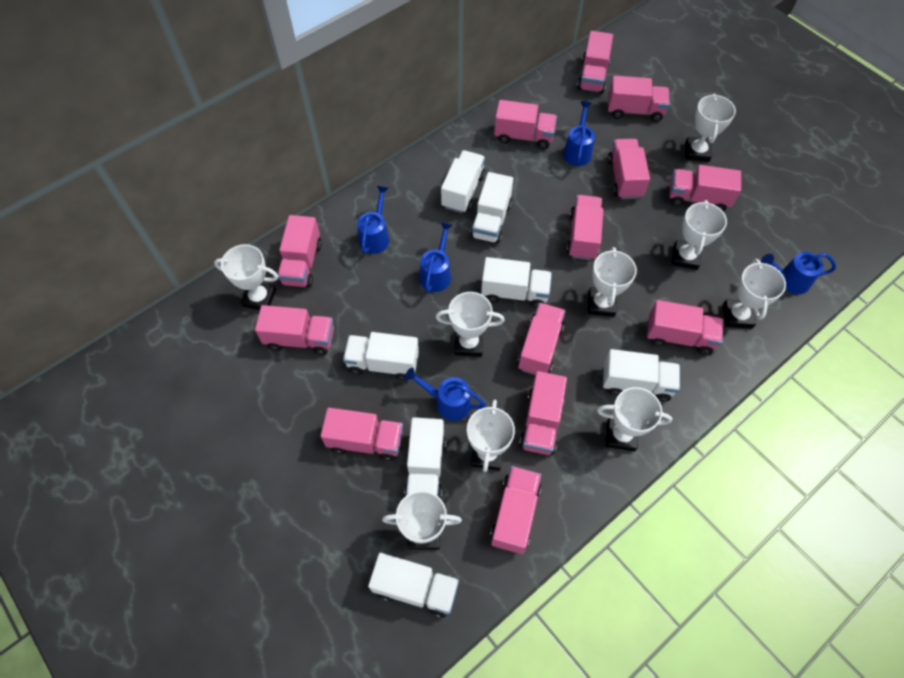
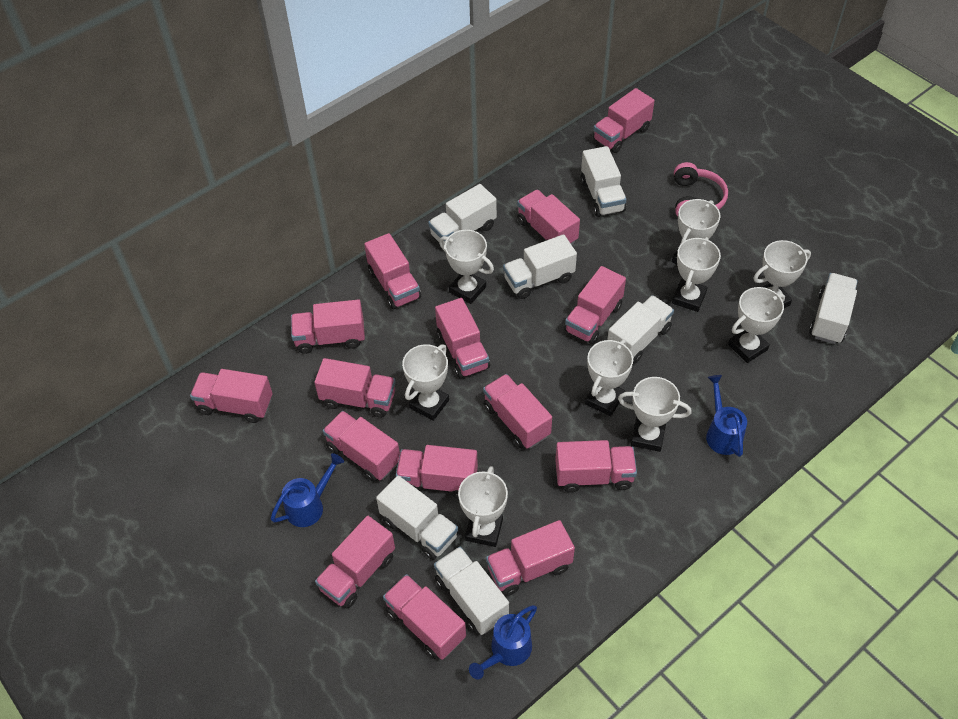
blue watering can: [357,186,389,254] [404,368,486,421] [420,222,453,293] [563,101,595,166] [761,252,836,294] = 5 -> [271,453,344,527] [469,605,537,680] [706,375,747,457] = 3
pink headphones: none = 0 -> [674,162,728,216] = 1
pink truck: [255,305,334,355] [278,215,322,287] [320,408,403,461] [490,466,541,554] [494,100,557,149] [517,303,565,375] [519,371,567,455] [566,195,603,260] [577,31,613,94] [608,76,670,122] [608,139,650,199] [647,300,723,355] [670,165,741,212] = 13 -> [190,369,272,423] [291,300,365,354] [314,358,396,418] [315,516,395,609] [323,411,400,482] [364,233,421,309] [383,574,466,660] [396,445,478,499] [435,298,490,378] [483,374,552,449] [486,520,575,596] [517,190,580,245] [555,440,637,492] [564,266,626,344] [593,88,655,153] = 15

